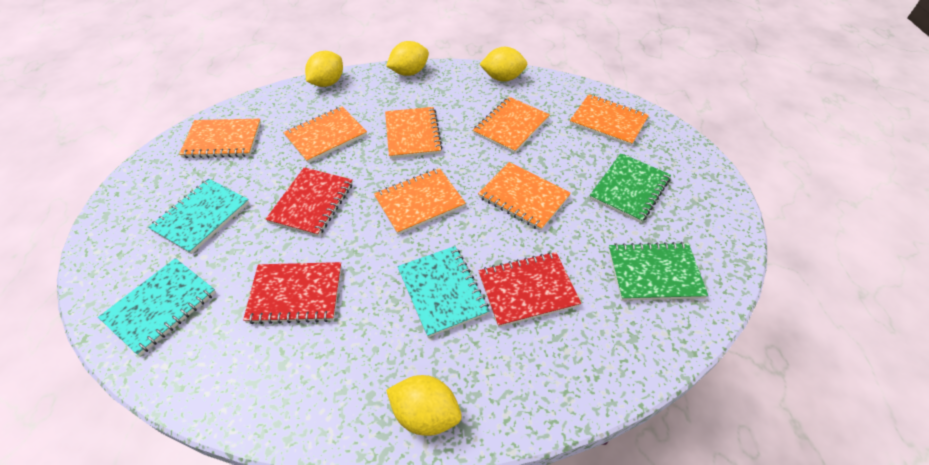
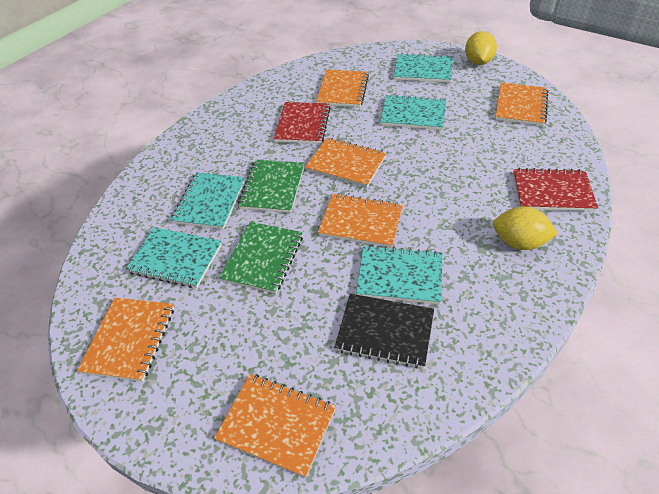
black notebook: none = 0 -> [335,294,434,369] = 1
orange notebook: [179,119,261,158] [283,106,367,163] [374,168,466,235] [385,107,443,159] [473,97,550,153] [478,162,571,231] [570,94,649,146] = 7 -> [77,298,174,382] [214,374,336,478] [305,138,387,187] [316,70,369,107] [318,193,403,248] [495,83,548,126] = 6
red notebook: [243,262,342,324] [265,167,353,237] [478,252,581,327] = 3 -> [274,102,330,144] [513,168,598,211] = 2
turquoise notebook: [98,258,216,356] [148,179,249,254] [397,246,490,338] = 3 -> [125,227,222,288] [171,172,245,230] [356,245,443,305] [380,94,446,130] [394,53,453,83] = 5
yellow lemon: [305,51,343,87] [386,41,429,76] [386,375,462,436] [479,47,527,82] = 4 -> [465,31,497,65] [493,206,558,250] = 2

